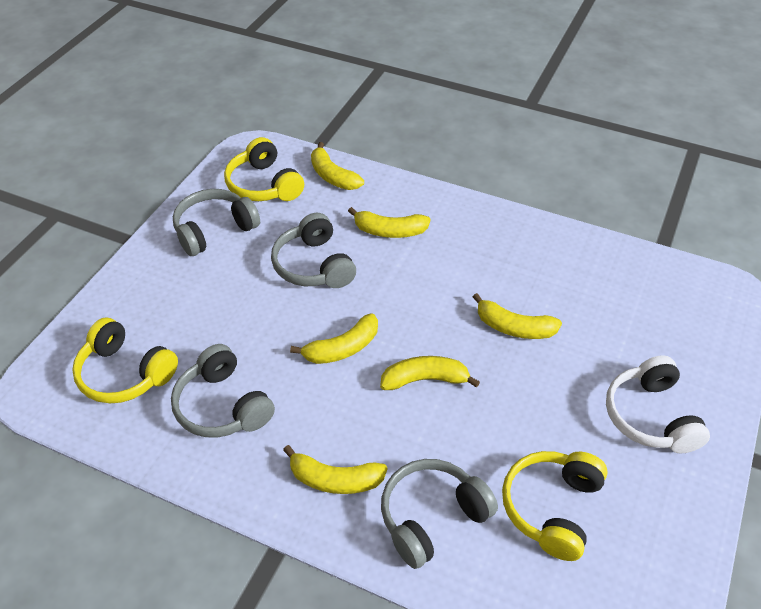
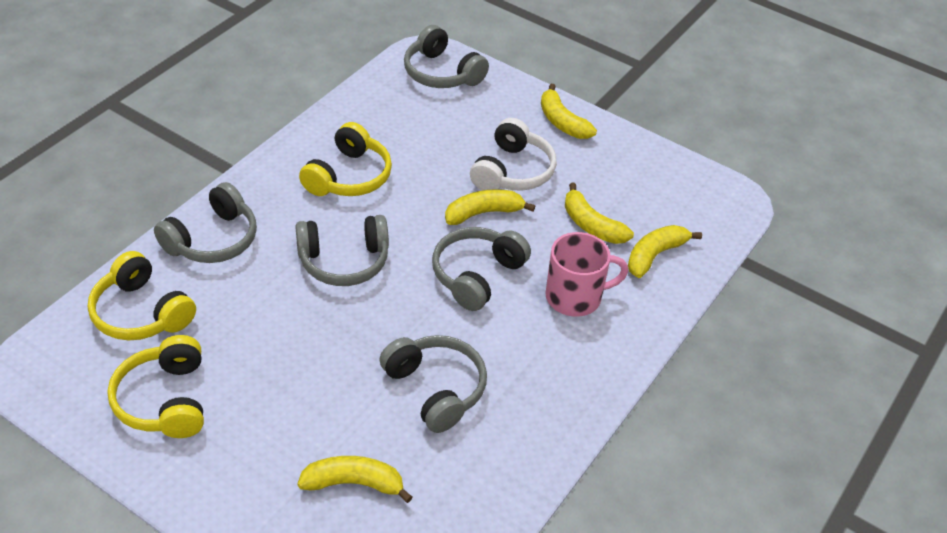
grey headphones: [171,344,275,437] [173,189,260,256] [271,213,356,288] [381,459,498,569] = 4 -> [154,182,257,263] [295,215,389,286] [379,335,487,433] [404,25,489,88] [432,227,531,311] = 5
pink mug: none = 0 -> [546,232,628,317] = 1
yellow banana: [283,445,387,494] [290,313,378,364] [311,142,364,190] [348,207,431,238] [380,356,480,390] [473,293,562,339] = 6 -> [297,456,413,503] [445,189,535,225] [541,84,597,139] [565,183,634,244] [628,225,702,278] = 5

